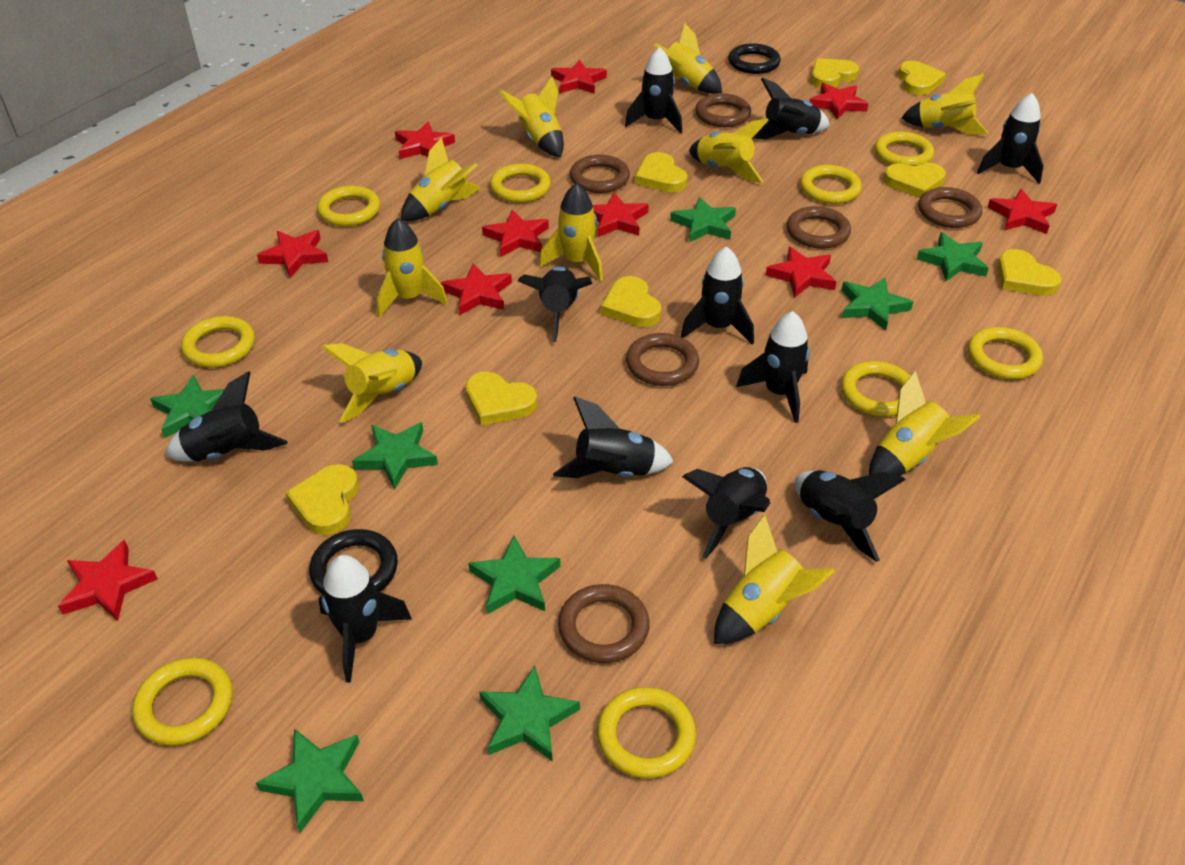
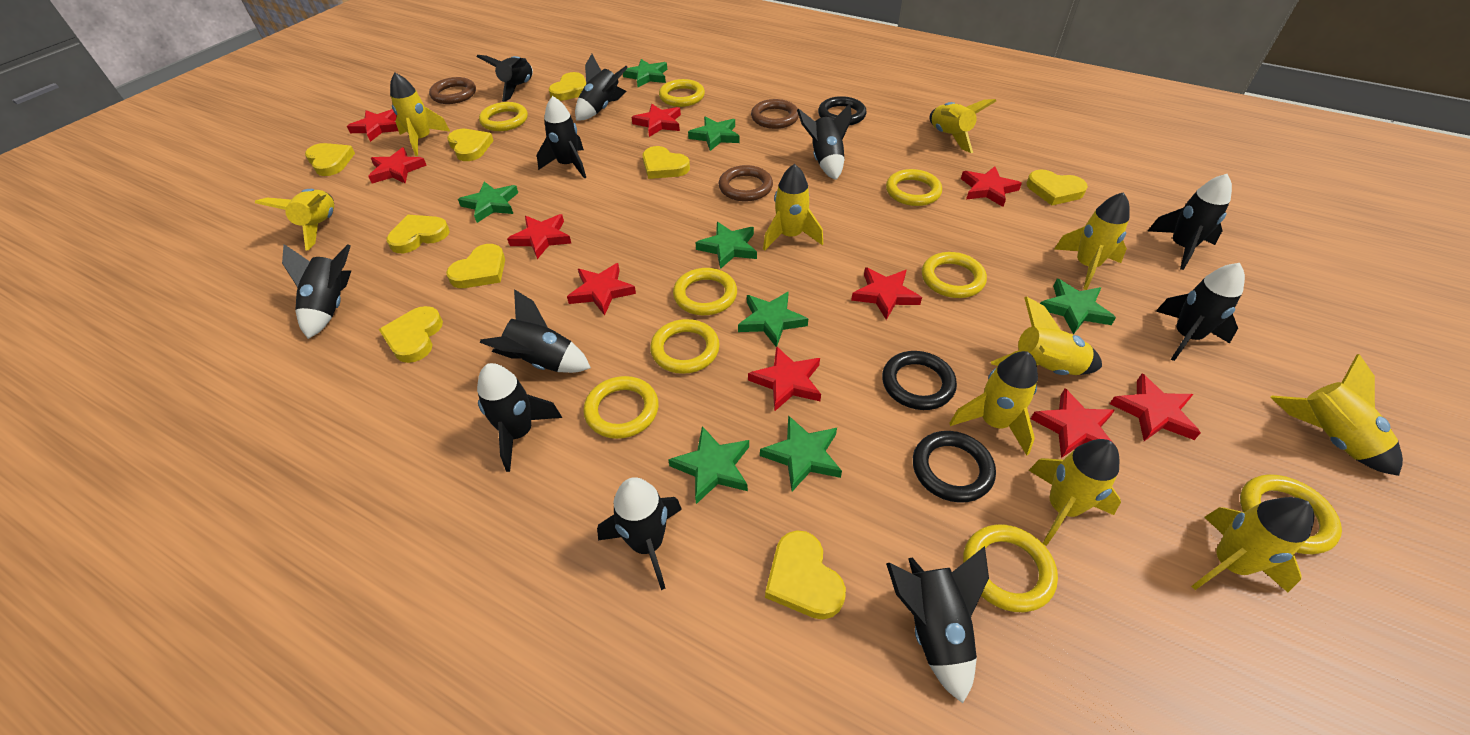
black ring: [309,529,398,594] [728,43,781,74] = 2 -> [818,96,867,126] [882,351,957,410] [913,431,996,503] = 3
brown ring: [558,584,650,663] [570,155,630,193] [626,333,699,386] [695,93,751,127] [787,206,851,249] [918,187,982,228] = 6 -> [429,77,476,104] [719,165,773,201] [751,99,799,129] = 3
yellow heart: [285,464,359,535] [466,371,537,425] [601,276,662,327] [635,152,688,193] [811,58,859,88] [884,162,946,198] [898,61,946,95] [997,249,1062,296] = 8 -> [305,143,355,176] [379,306,443,363] [387,215,450,253] [446,244,505,288] [447,129,494,161] [549,72,586,101] [642,146,690,179] [765,530,846,620] [1027,170,1088,205] = 9

